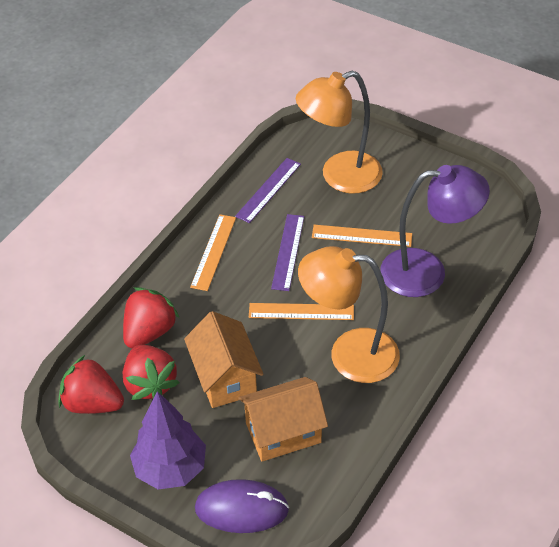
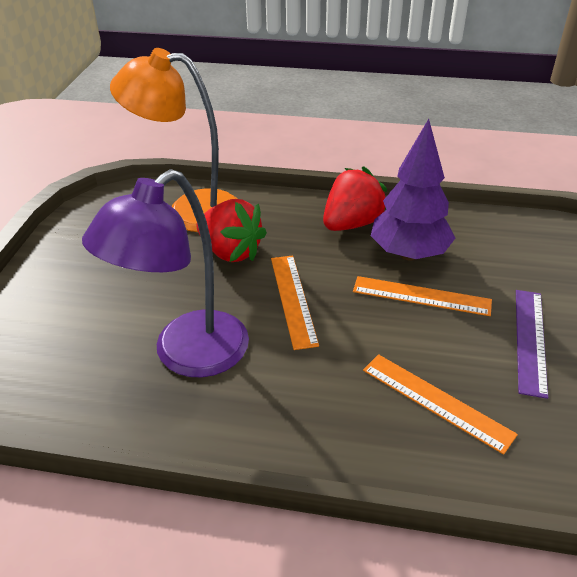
orange house: [184,311,264,408] [238,377,328,462] = 2 -> none = 0
orange lamp: [296,71,383,194] [298,246,400,383] = 2 -> [110,48,237,232] = 1
purple mouse: [195,479,289,533] = 1 -> none = 0
purple ruler: [235,158,301,223] [271,214,304,291] = 2 -> [516,290,548,399] = 1
red strawberry: [58,355,124,414] [123,287,179,348] [123,345,179,400] = 3 -> [196,199,267,262] [323,166,387,231] = 2

